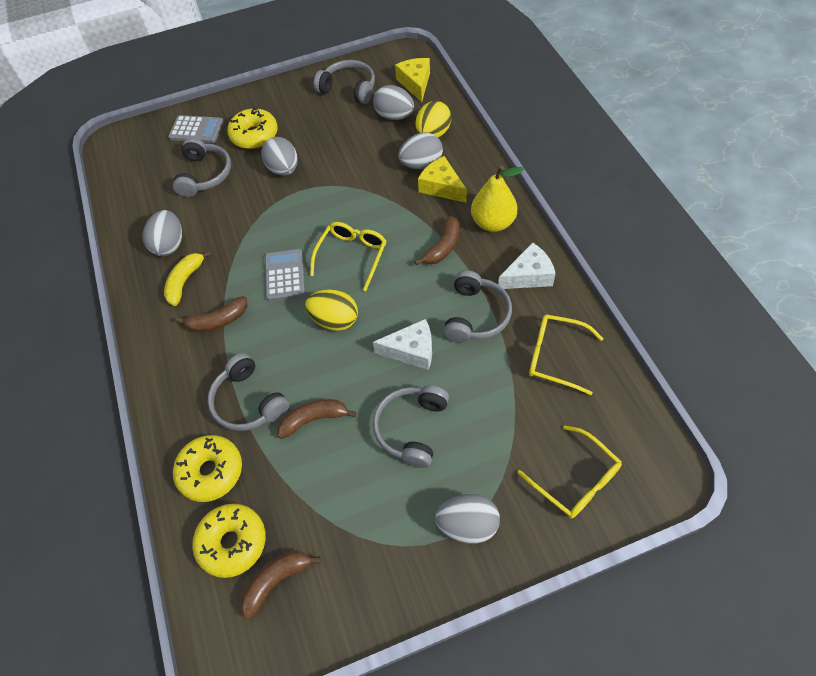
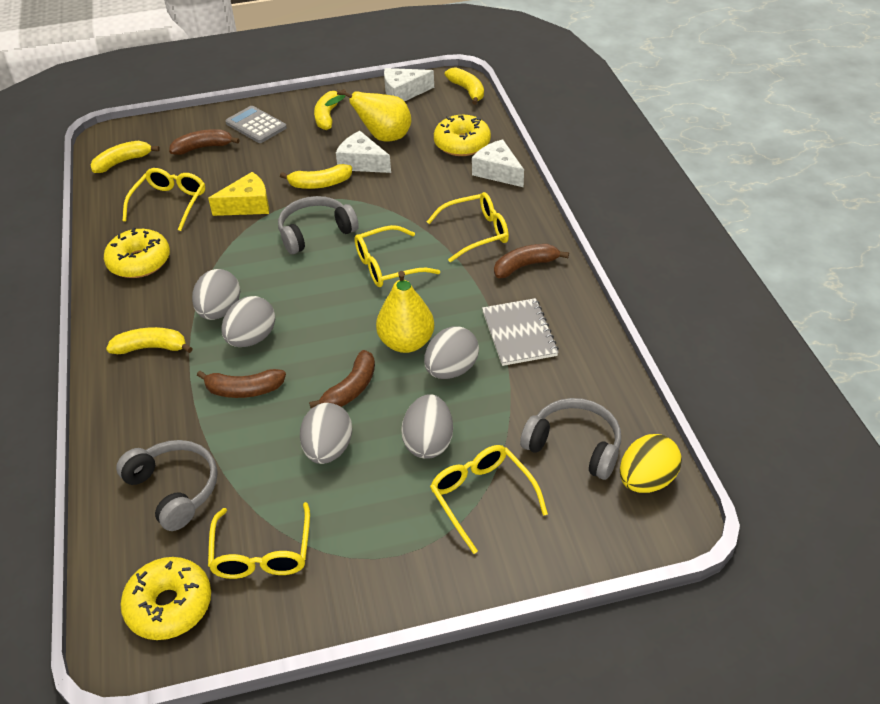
grey calculator: [168,115,224,143] [265,249,305,301] = 2 -> [225,106,287,143] = 1
grey headphones: [173,138,231,197] [207,353,290,431] [314,60,375,104] [373,385,449,468] [443,270,512,343] = 5 -> [116,440,218,531] [278,196,359,254] [520,398,621,480] = 3
grey notebook: none = 0 -> [482,298,559,366] = 1
white cheese: [373,319,432,370] [498,242,556,289] = 2 -> [336,131,391,173] [384,68,434,102] [472,139,524,187] = 3
yellow banana: [164,250,211,306] = 1 -> [90,141,160,173] [106,327,193,354] [280,164,352,189] [314,89,346,130] [445,67,484,105] = 5
yellow cheese: [395,58,430,102] [418,156,467,203] = 2 -> [208,172,269,216] = 1
yellow egg: [305,290,358,331] [415,101,451,137] = 2 -> [620,434,682,493] = 1
yellow glasses: [310,222,386,291] [517,425,622,519] [529,314,604,395] = 3 -> [123,168,205,231] [208,502,310,579] [354,225,440,287] [427,192,509,262] [430,445,548,554] = 5
yellow pear: [471,166,524,232] = 1 -> [325,90,411,142] [376,271,434,353] = 2

